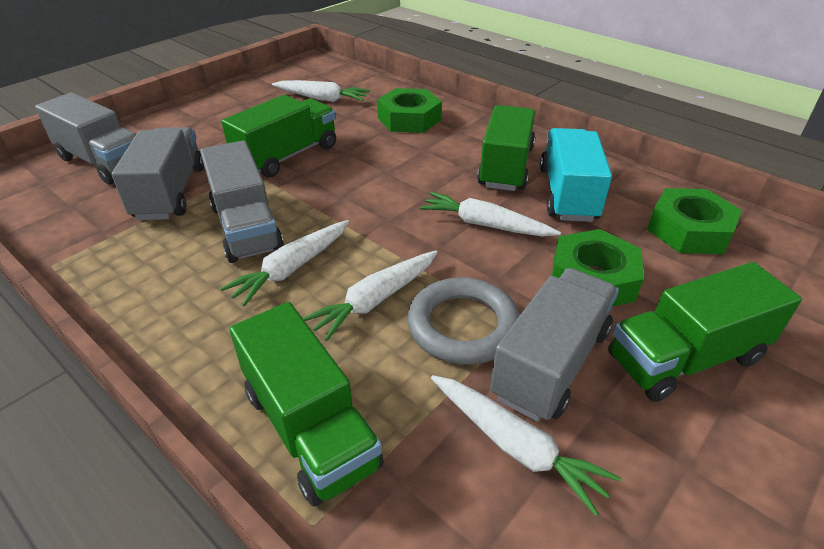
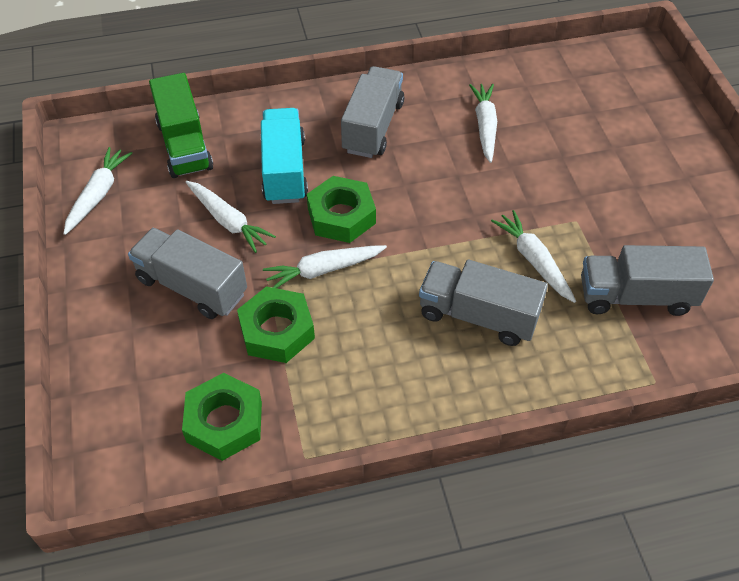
green truck: [222,95,336,178] [229,302,384,506] [477,105,535,191] [608,262,802,402] = 4 -> [149,73,213,178] = 1
grey ring: [408,277,519,365] = 1 -> none = 0

